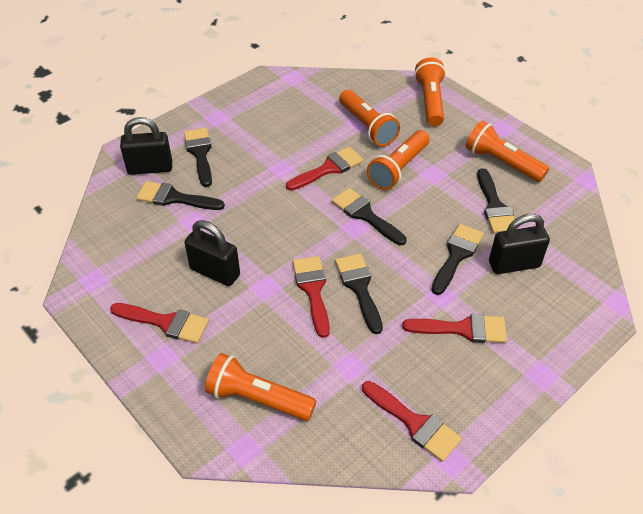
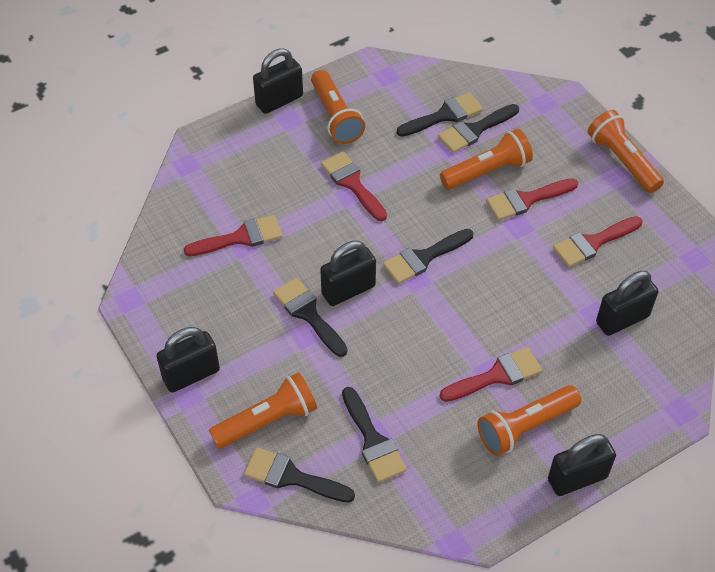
black padlock: [120,117,172,175] [184,220,240,286] [489,214,550,274] = 3 -> [157,327,220,393] [253,48,303,114] [320,241,376,306] [548,434,616,496] [596,271,658,336] = 5

